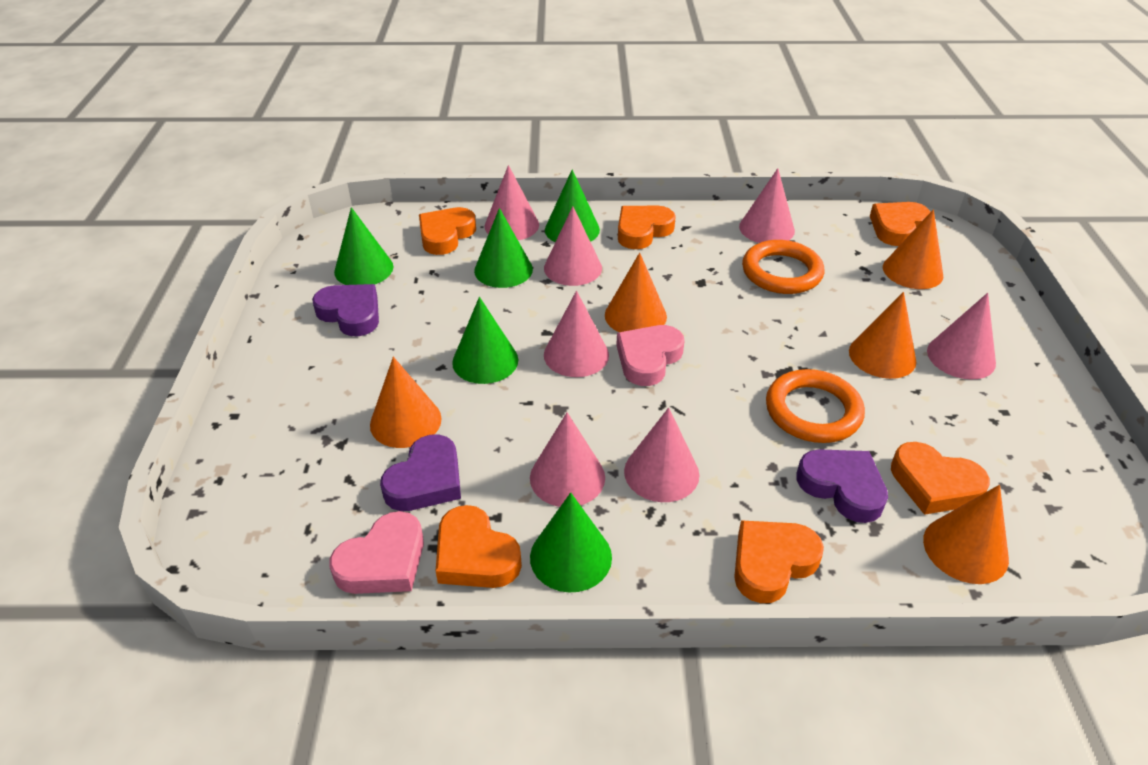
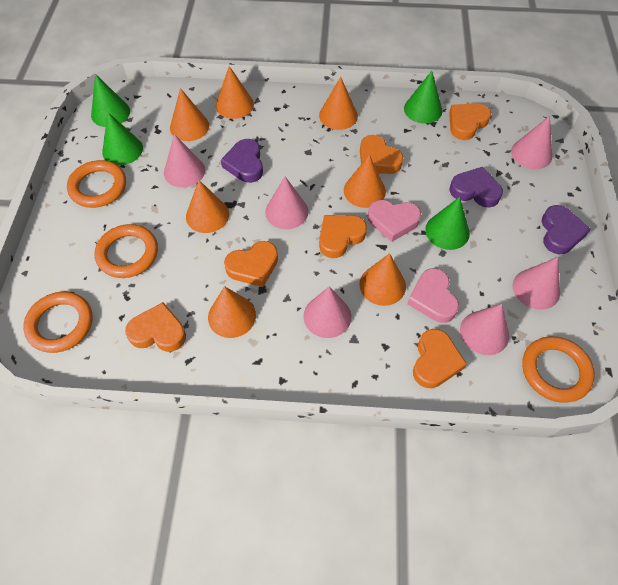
green cone: [334,207,393,285] [452,297,518,384] [474,208,533,288] [530,493,612,592] [545,169,600,242] = 5 -> [91,74,130,127] [102,112,143,165] [404,71,442,124] [425,197,470,250] = 4
orange cone: [370,357,442,448] [605,253,667,332] [849,292,916,379] [883,209,944,289] [923,485,1009,584] = 5 -> [170,88,209,141] [186,180,229,233] [208,286,256,338] [216,66,254,119] [319,77,358,130] [344,154,386,208] [359,253,406,306] = 7
orange ring: [742,240,824,294] [766,369,865,443] = 2 -> [23,292,93,353] [67,160,126,208] [95,224,158,278] [522,336,595,403] = 4
pink cone: [485,165,539,240] [530,413,605,507] [544,207,602,286] [544,291,609,377] [624,408,700,502] [739,168,795,243] [927,293,996,379] = 7 -> [164,134,205,187] [265,177,308,229] [303,286,351,338] [460,304,509,355] [511,116,552,169] [513,257,560,310] = 6

